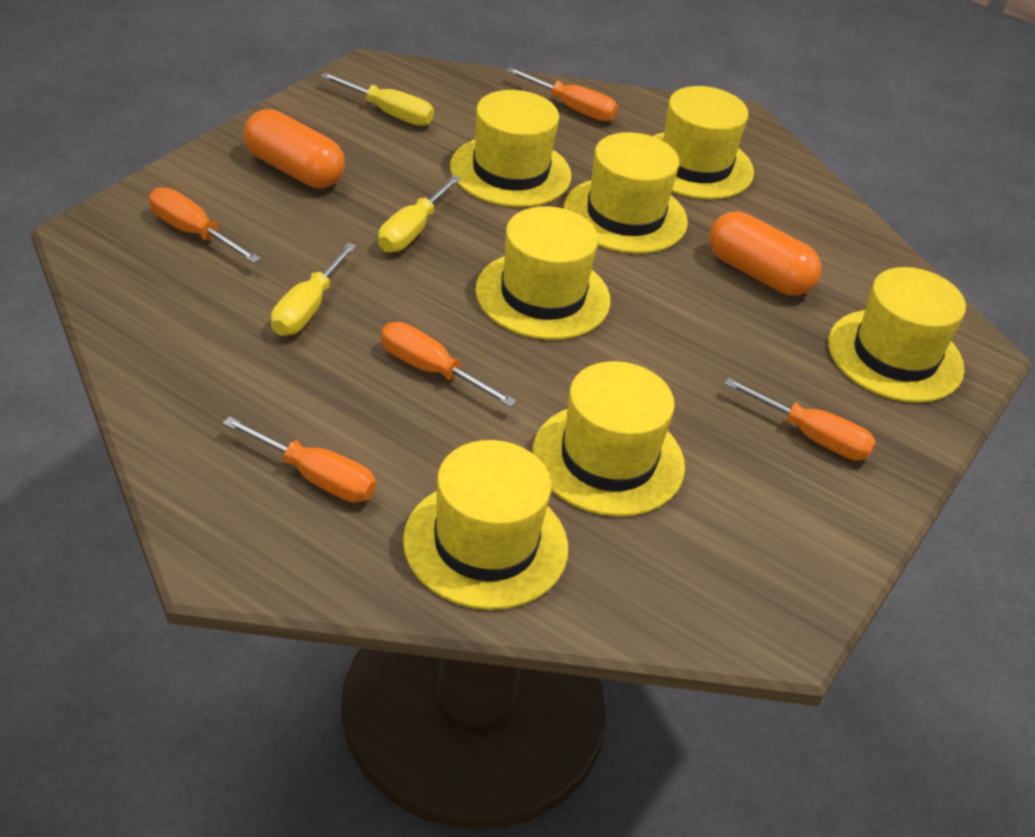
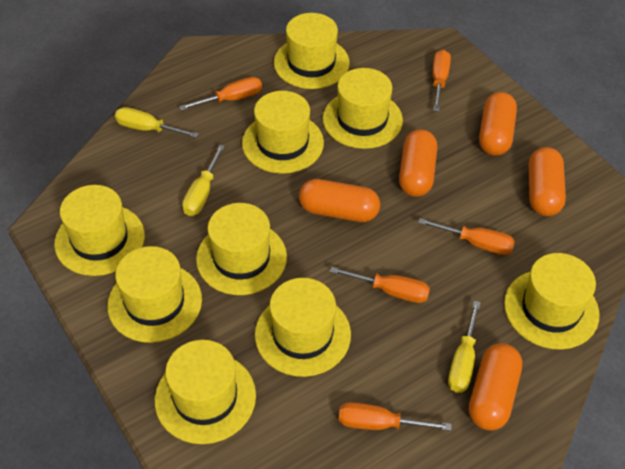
orange capsule: [244,109,345,188] [709,212,822,295] = 2 -> [299,179,380,222] [399,130,437,197] [469,343,522,431] [479,92,517,156] [529,147,566,216] = 5
yellow hat: [403,440,568,610] [450,90,571,207] [475,206,611,340] [533,361,685,517] [564,132,688,254] [652,86,754,199] [828,267,966,403] = 7 -> [54,185,145,276] [107,246,202,343] [155,340,256,444] [196,203,287,295] [242,91,324,174] [255,278,351,377] [274,13,350,89] [323,68,403,149] [504,253,600,350] = 9

